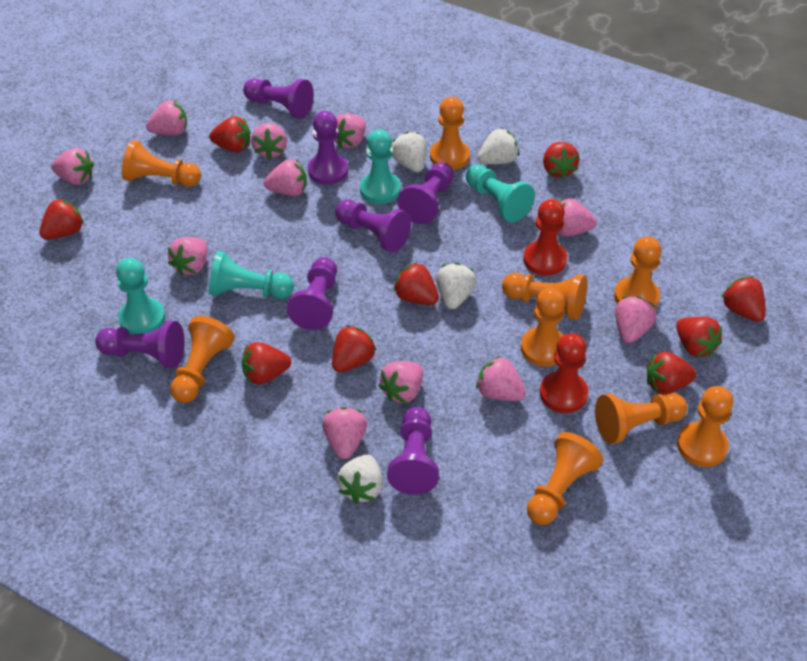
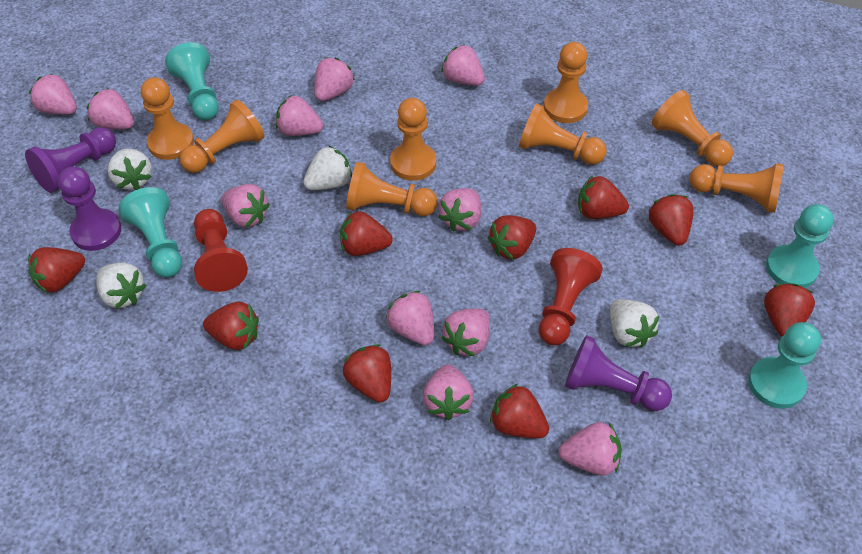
orange pawn: [122,140,201,187] [170,316,235,403] [430,97,470,170] [502,273,587,320] [521,288,565,367] [527,432,603,525] [595,393,687,444] [614,236,661,309] [677,386,733,467] = 9 -> [141,77,194,160] [180,100,265,173] [346,162,438,216] [390,98,436,181] [519,103,607,165] [544,42,588,123] [652,90,733,167] [690,163,784,213] = 8
purple pawn: [95,321,185,368] [243,78,314,119] [287,257,337,330] [308,111,348,185] [335,200,411,252] [387,407,439,495] [397,162,454,224] = 7 -> [25,127,116,193] [58,166,121,251] [565,335,672,411] = 3

